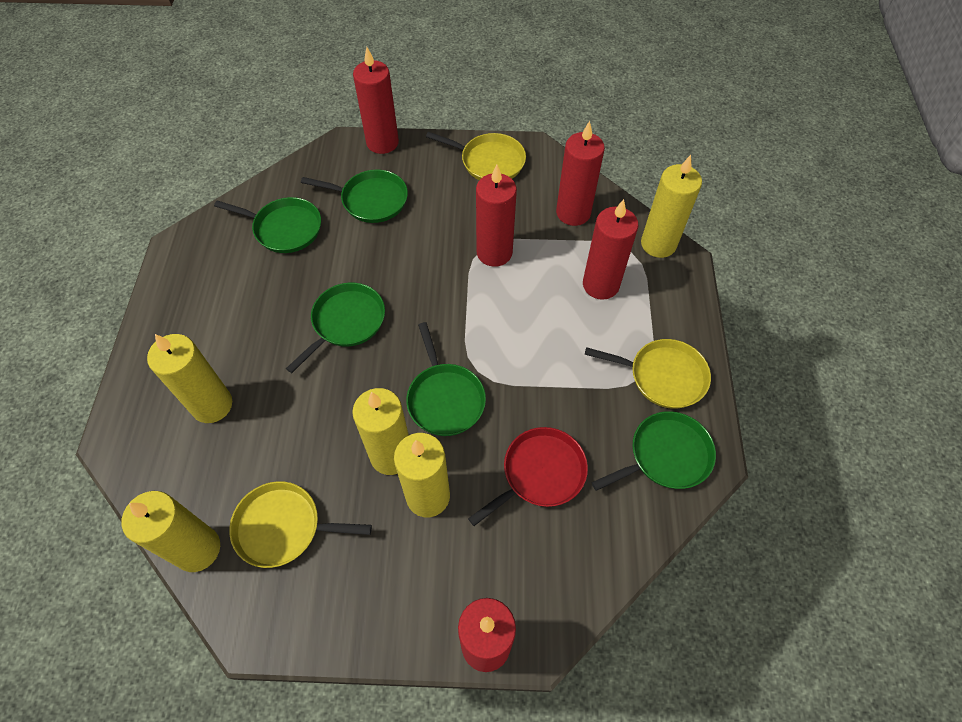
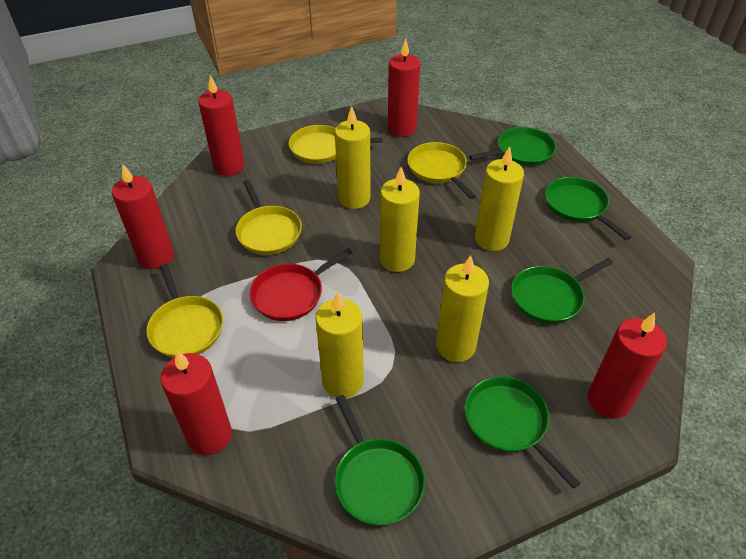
yellow pan: [229,481,372,568] [426,132,526,180] [585,339,711,409] = 3 -> [146,264,223,358] [236,180,302,255] [289,125,382,164] [407,142,476,199] = 4

